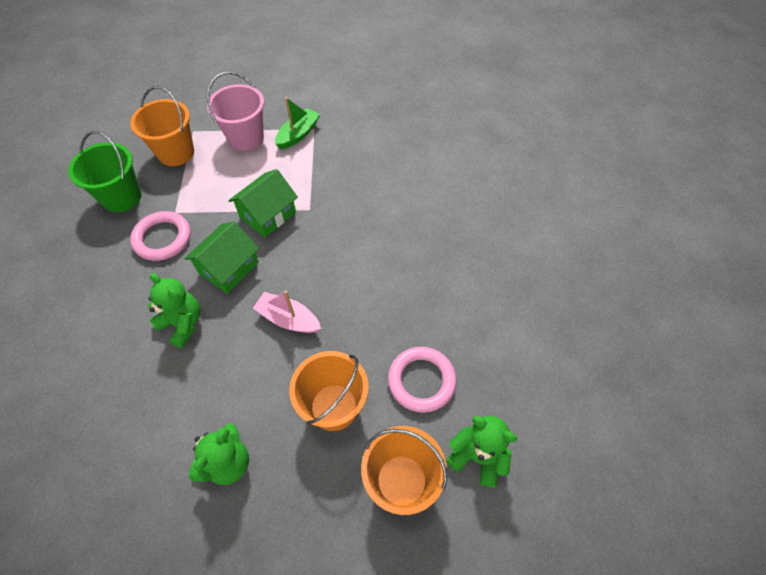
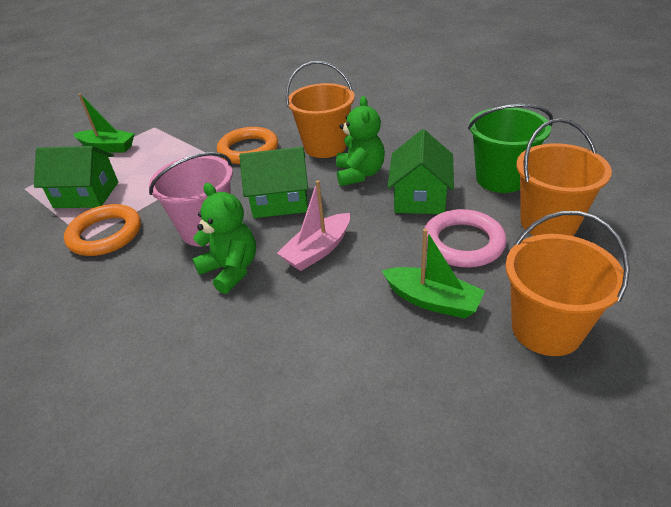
green boat: [275,97,320,150] = 1 -> [74,93,135,153] [382,228,485,318] = 2
green house: [184,221,259,294] [228,169,298,237] = 2 -> [34,146,118,208] [239,147,308,218] [387,129,454,214] = 3
green teddy bear: [148,273,200,348] [189,424,249,485] [446,416,517,488] = 3 -> [192,183,256,294] [336,96,385,186] = 2
orange ring: none = 0 -> [64,204,141,256] [217,127,278,164] = 2
pink ring: [130,211,191,261] [388,347,456,413] = 2 -> [422,209,507,268] = 1

